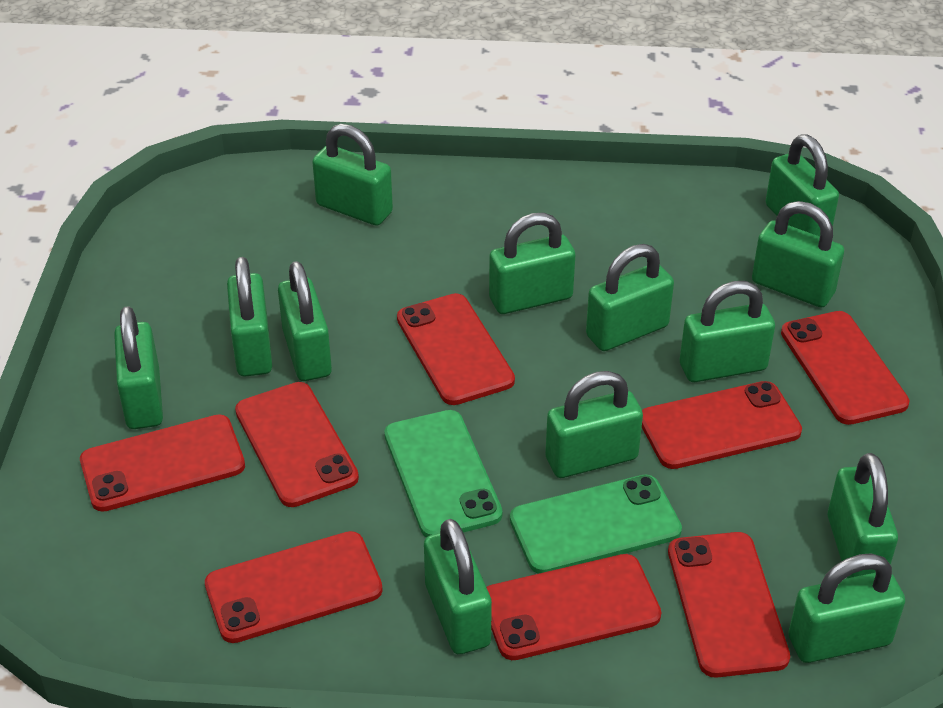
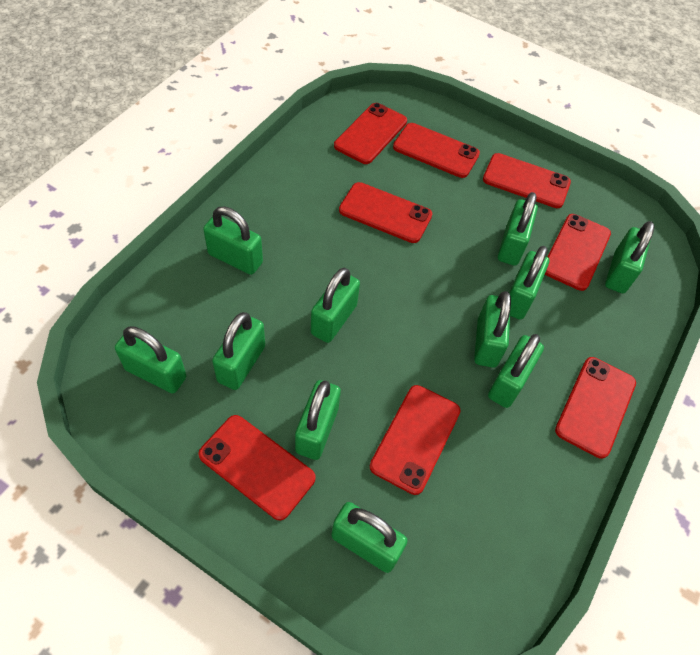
green padlock: [114,306,163,429] [227,257,272,377] [278,261,332,381] [312,124,393,226] [424,519,492,654] [489,213,575,314] [545,371,643,478] [586,244,674,351] [680,281,775,382] [752,201,844,308] [766,134,839,236] [789,553,905,663] [828,453,898,578] = 13 -> [115,326,187,394] [203,206,263,275] [212,312,265,390] [295,380,341,460] [311,268,360,343] [331,502,408,573] [474,291,511,368] [488,334,544,408] [498,192,538,266] [509,246,549,320] [605,221,655,293] = 11
green phone: [384,410,503,537] [510,475,682,574] = 2 -> none = 0

